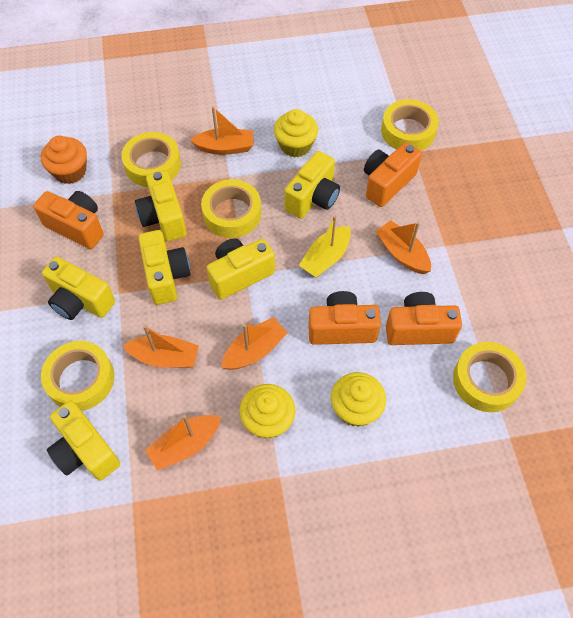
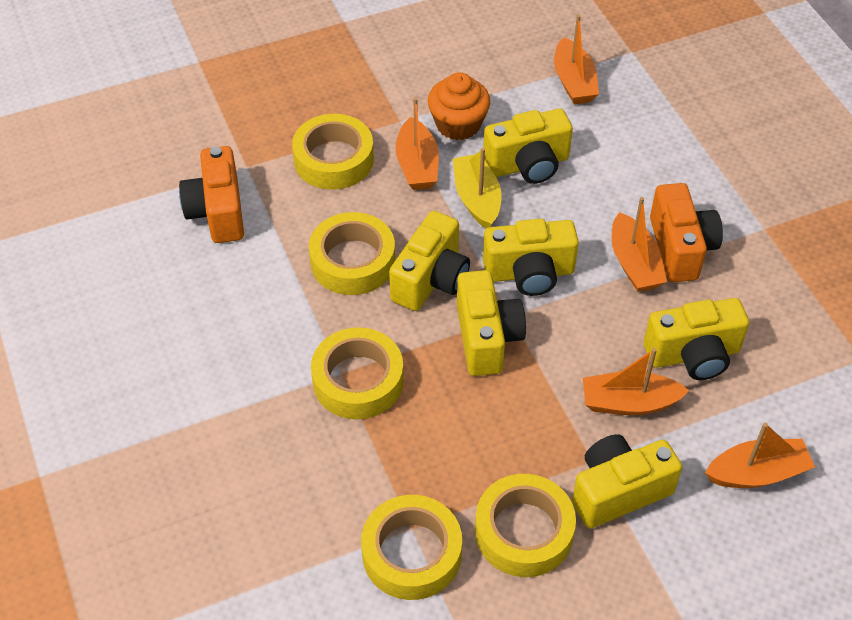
orange camera: [33,191,104,249] [308,291,381,345] [364,142,422,207] [386,292,462,345] = 4 -> [179,146,244,243] [650,183,723,282] = 2
yellow cupcake: [240,384,296,439] [274,109,318,157] [331,372,386,427] = 3 -> none = 0

